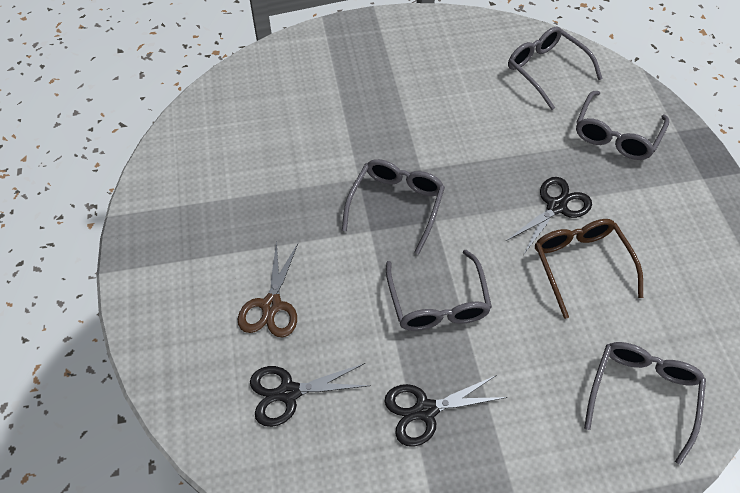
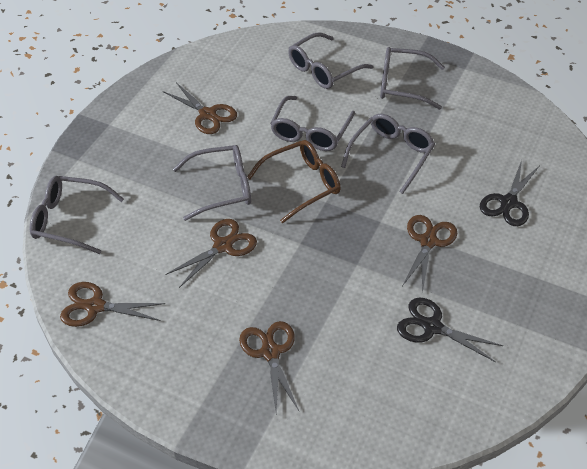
black scissors: [250,363,371,427] [384,375,507,447] [506,177,592,254] = 3 -> [397,297,503,362] [480,160,540,226] = 2
brown scissors: [238,240,298,337] = 1 -> [60,282,165,327] [163,82,237,134] [165,219,257,288] [239,321,299,412] [402,215,457,294] = 5
grey glasses: [342,159,445,254] [386,250,492,331] [508,26,603,110] [576,91,669,160] [584,342,706,465] = 5 -> [30,176,124,254] [173,145,251,221] [270,96,355,151] [288,32,373,89] [341,114,435,194] [380,47,445,110] = 6

